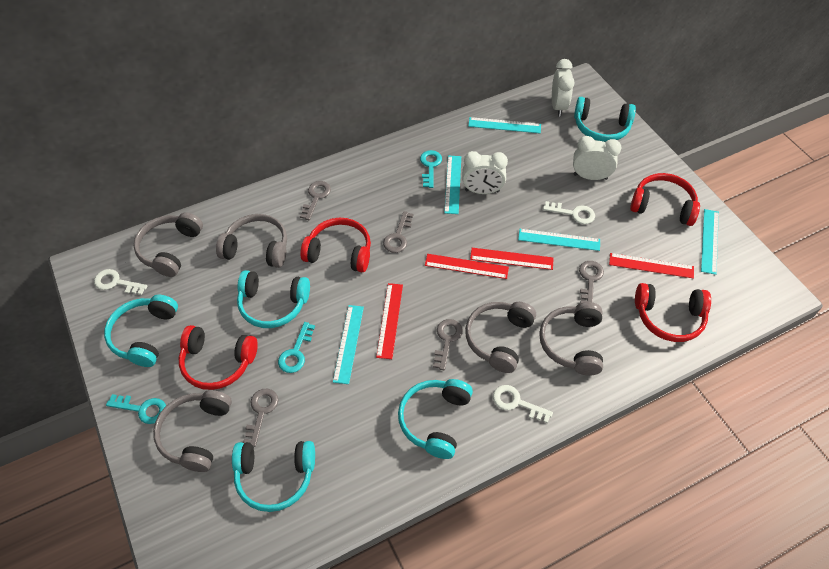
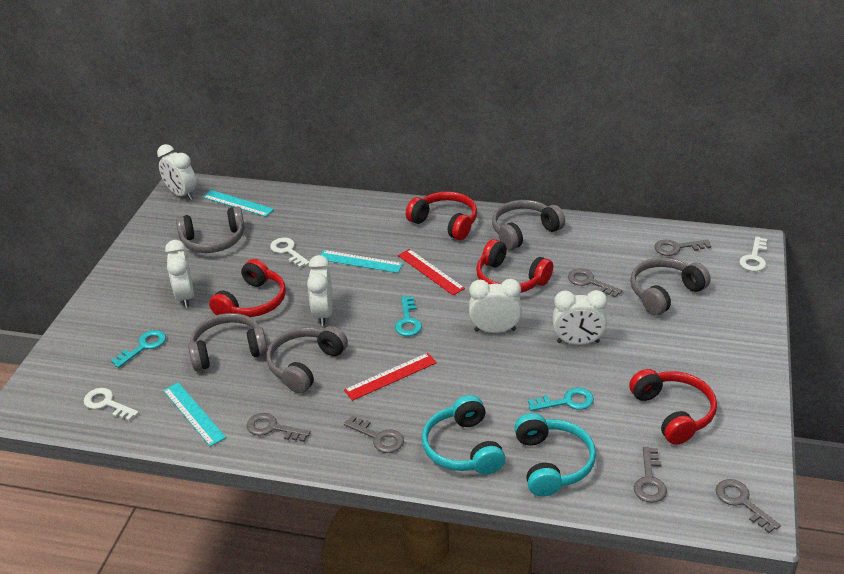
grey key: [243,389,278,447] [300,181,331,220] [383,211,413,253] [433,319,463,370] [579,261,604,303] = 5 -> [247,413,311,442] [344,415,404,453] [568,268,623,298] [634,447,667,503] [654,239,711,256] [716,479,781,533] = 6
red ruler: [376,283,403,359] [425,254,509,279] [470,248,554,270] [609,253,694,279] = 4 -> [344,353,437,401] [398,249,465,295] = 2
turquoise headphones: [104,295,178,367] [232,441,315,512] [237,270,310,328] [398,379,473,459] [574,97,636,142] = 5 -> [422,395,505,475] [514,413,596,496] = 2
turquoise ruler: [333,305,364,384] [444,156,461,214] [468,117,541,133] [518,229,600,251] [701,209,719,275] = 5 -> [163,382,226,446] [203,190,274,217] [321,250,403,273] = 3
white clock: [462,151,508,194] [552,59,574,116] [573,136,621,180] = 3 -> [157,144,197,200] [165,240,194,308] [307,255,332,326] [469,279,522,333] [553,290,608,345] = 5

